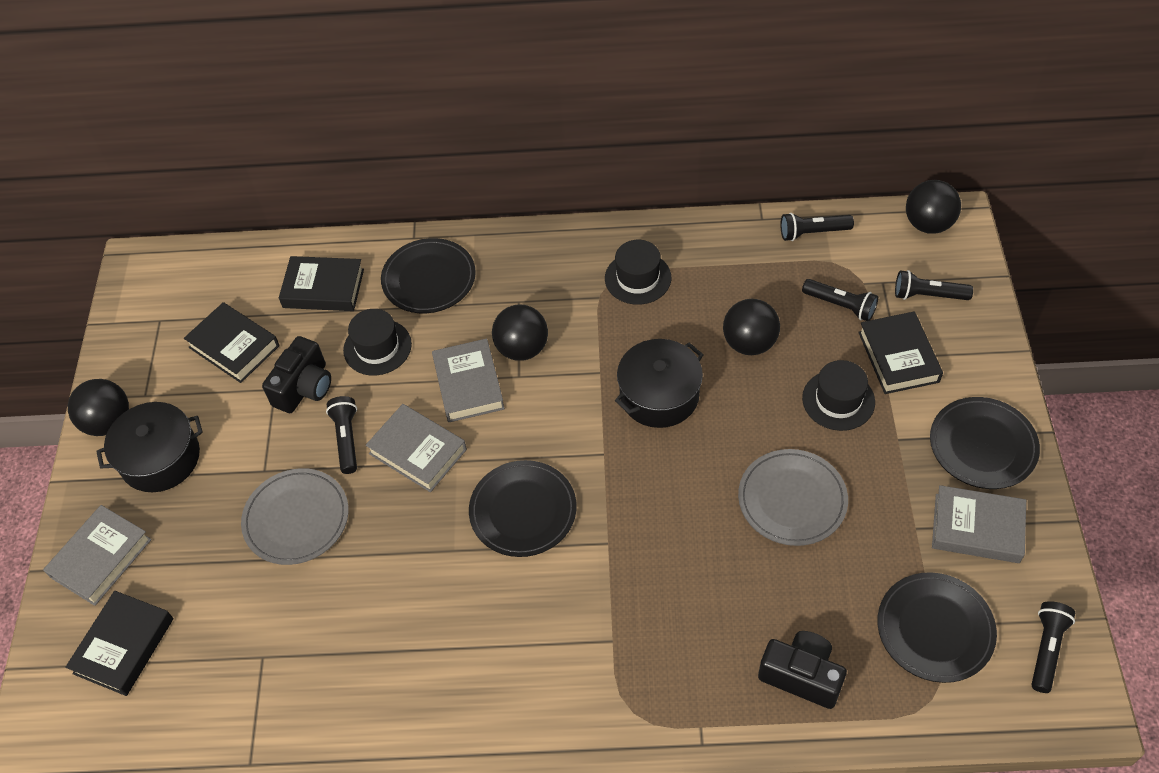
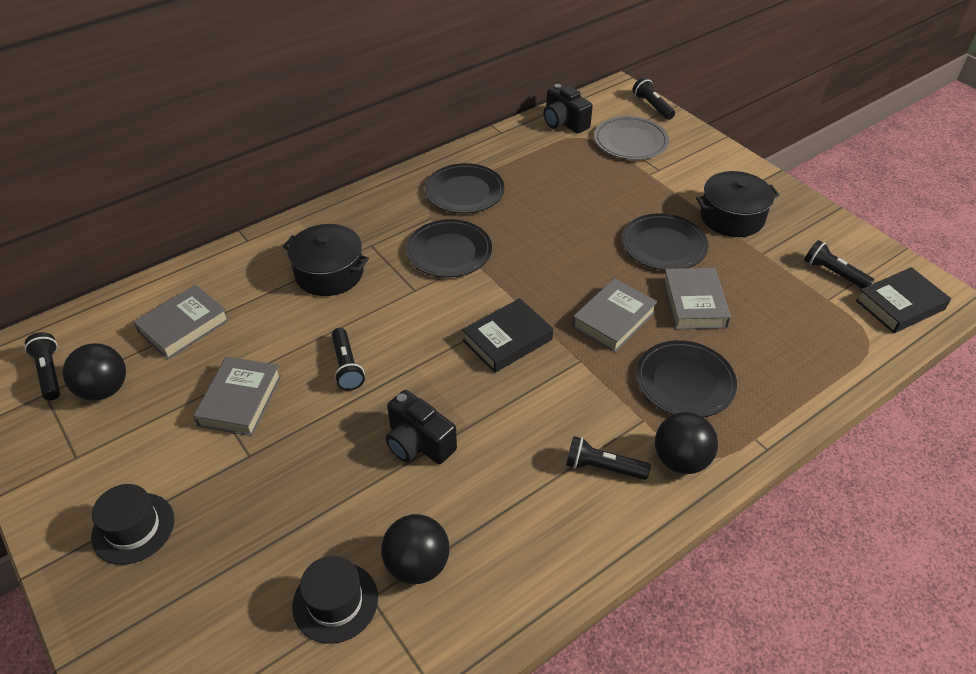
black ball: [68,379,129,436] [492,305,548,361] [723,299,780,355] [906,180,961,234] = 4 -> [63,343,126,401] [381,514,449,584] [655,412,718,474] = 3
black book: [65,591,173,696] [184,302,279,383] [279,256,364,311] [858,311,943,394] = 4 -> [462,298,553,373] [856,267,951,333] = 2
black hat: [343,309,412,375] [605,240,671,305] [802,360,875,431] = 3 -> [91,484,175,565] [292,556,378,644] = 2
grey plate: [241,468,348,565] [738,449,848,546] = 2 -> [594,116,669,160] = 1

